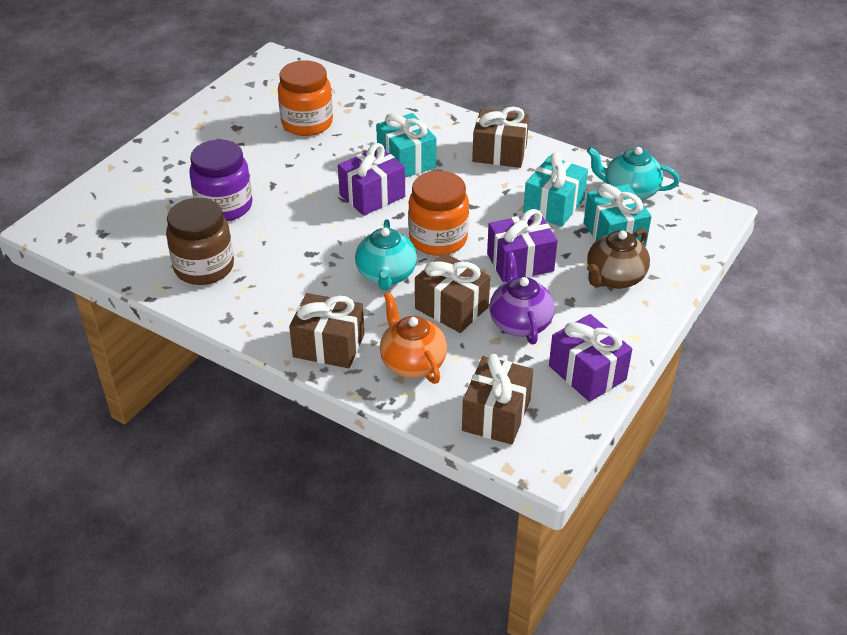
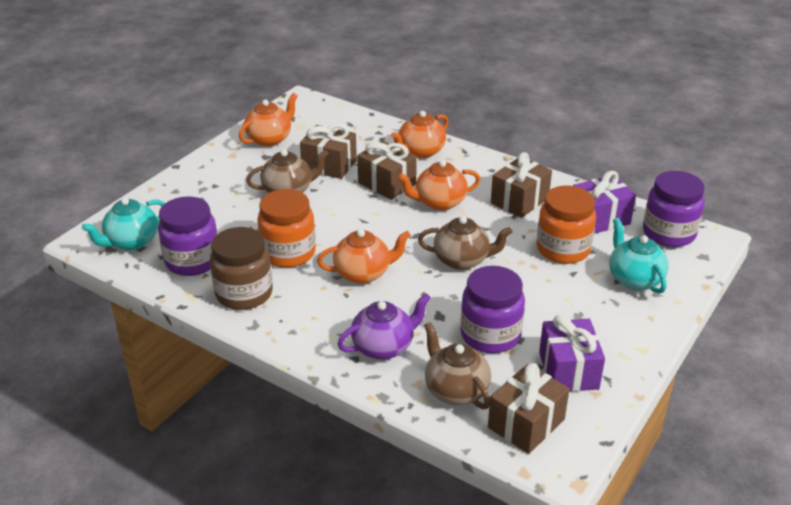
brown teapot: [587,229,650,289] = 1 -> [246,149,329,193] [418,216,513,270] [424,322,491,409] = 3
orange teapot: [380,292,447,384] = 1 -> [239,93,297,147] [317,229,411,284] [391,111,448,158] [397,160,480,211] = 4
purple gift: [338,143,405,216] [487,209,558,282] [549,314,632,402] = 3 -> [539,315,605,392] [573,171,636,234] = 2
purple jar: [189,139,252,221] = 1 -> [158,196,217,276] [460,266,525,353] [643,171,705,247] = 3
turquoise gift: [376,113,436,178] [523,152,588,227] [584,183,652,247] = 3 -> none = 0

